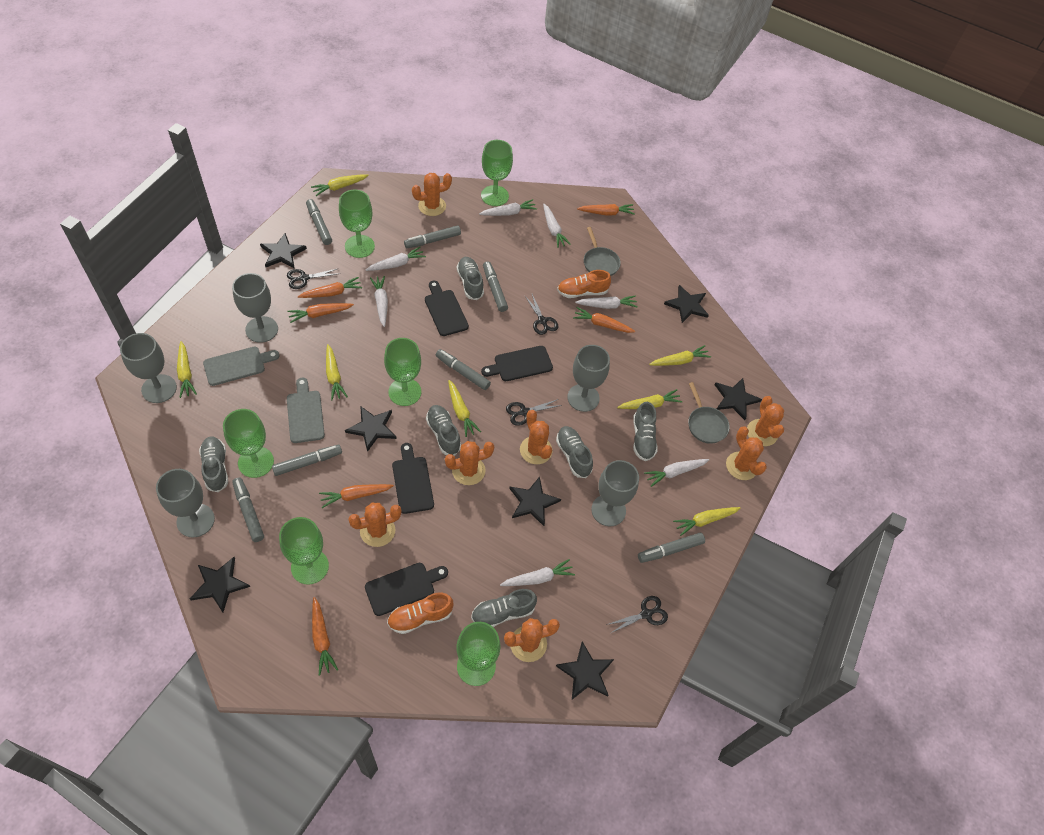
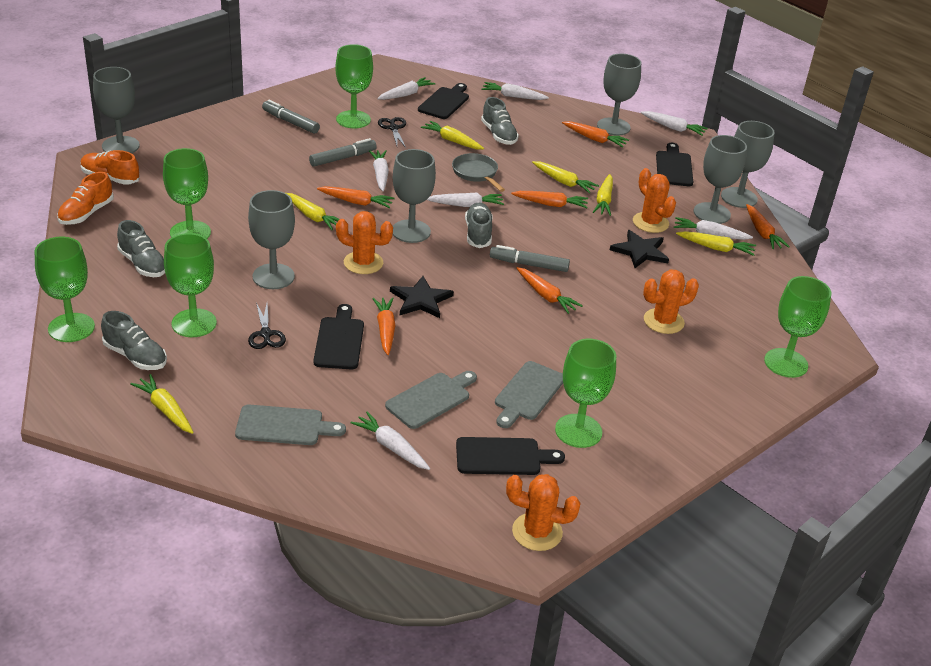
black scissors: [287,268,339,289] [506,399,562,426] [525,294,558,335] [606,596,668,633] = 4 -> [248,303,286,349] [378,117,406,148] = 2
black star: [190,557,250,612] [260,233,307,269] [345,406,397,452] [509,476,561,526] [556,641,614,700] [664,285,709,323] [715,378,762,420] = 7 -> [390,276,454,318] [610,230,669,268] = 2
grey cutting board: [203,347,280,386] [287,378,325,443] = 2 -> [235,405,346,445] [385,371,477,429] [495,361,563,428] = 3
grey goblet: [120,333,177,403] [156,469,215,537] [232,273,278,343] [567,345,610,412] [591,460,639,526] = 5 -> [93,67,140,153] [248,190,295,289] [393,149,436,243] [597,54,641,136] [694,135,747,224] [721,121,775,208] = 6
grey marker: [232,477,264,542] [272,445,342,476] [306,199,332,245] [404,225,461,248] [436,349,491,390] [483,261,508,312] [638,533,705,563] = 7 -> [262,100,320,134] [309,138,377,167] [490,245,570,272] = 3
grey pan: [584,227,621,276] [688,382,730,444] = 2 -> [452,153,505,192] = 1
grey shoe: [199,436,228,492] [426,405,461,456] [457,257,484,300] [471,589,537,627] [556,426,593,478] [633,402,658,461] = 6 -> [101,311,167,370] [117,220,165,277] [465,203,493,248] [481,97,519,145] = 4
orange cactus: [348,502,402,547] [412,173,452,216] [445,441,494,485] [504,618,560,662] [520,410,552,464] [726,426,767,480] [747,396,784,446] = 7 -> [336,211,393,274] [506,474,581,551] [633,168,676,233] [643,269,699,334] = 4
yellow carrot: [177,341,197,398] [311,174,369,196] [326,344,348,400] [448,380,481,437] [617,389,683,409] [649,345,711,366] [673,507,740,536] = 7 -> [130,374,194,434] [286,193,340,231] [421,121,484,150] [532,161,599,193] [593,174,613,216] [676,231,756,256] = 6

